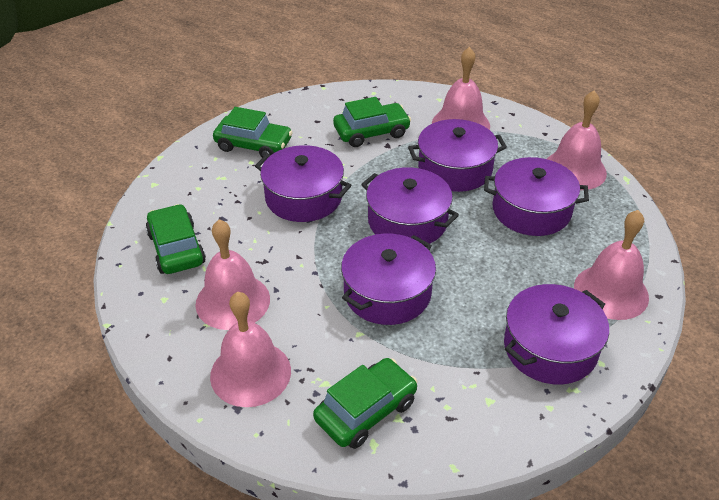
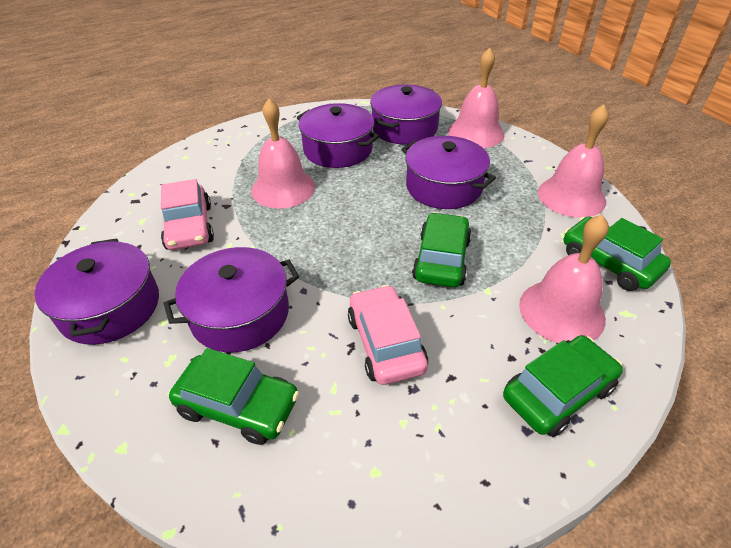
pink bell: [195,219,270,330] [210,292,291,407] [432,47,490,130] [547,90,607,190] [574,210,649,320] = 5 -> [251,99,315,208] [448,48,505,148] [519,214,609,343] [538,104,609,218] = 4
pink car: none = 0 -> [161,179,214,250] [348,285,428,385] = 2
purple pot: [255,145,351,222] [341,234,436,325] [361,167,459,244] [408,119,507,192] [484,157,589,236] [504,284,609,384] = 6 -> [35,238,159,345] [163,247,299,353] [297,103,379,168] [370,85,442,145] [401,136,496,209] = 5

